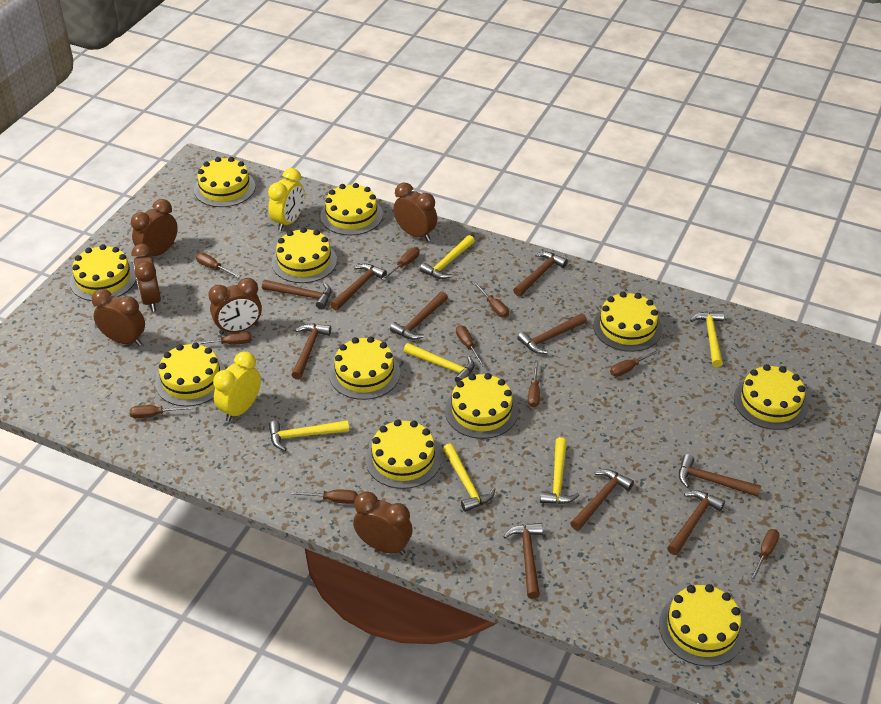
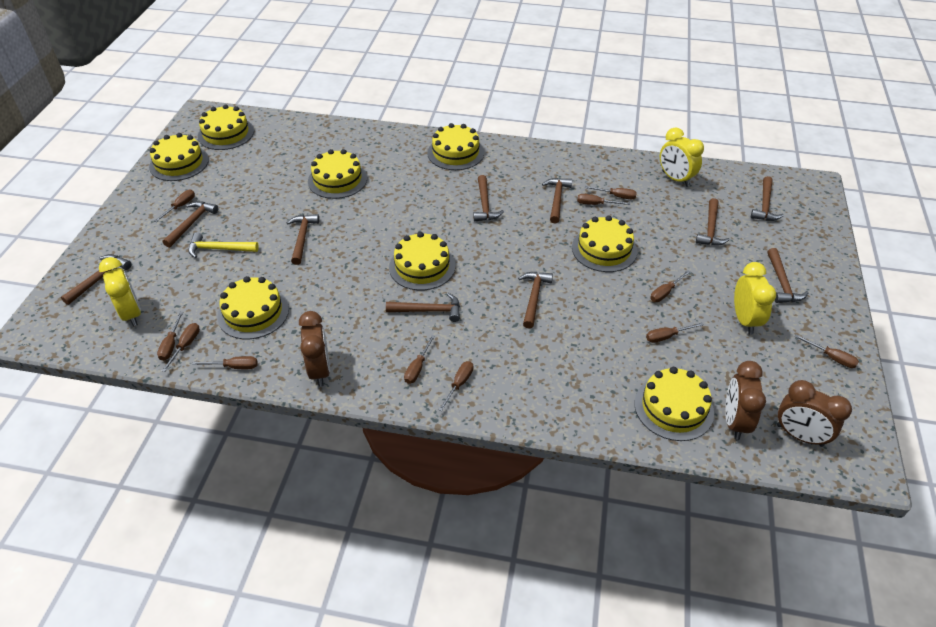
brown clock: [92,289,145,346] [131,199,178,256] [131,244,161,312] [208,278,262,334] [353,491,413,555] [393,183,437,241] = 6 -> [299,311,330,387] [725,361,766,440] [777,380,852,447] = 3
brown screwdriver: [130,405,194,418] [192,332,252,345] [196,253,240,278] [291,490,358,504] [382,247,419,280] [456,325,485,367] [473,282,509,318] [528,361,540,408] [610,349,661,377] [750,529,779,582] = 10 -> [154,190,195,222] [157,312,183,361] [162,323,200,372] [192,356,258,369] [404,335,435,384] [438,361,473,411] [577,194,630,205] [585,186,637,199] [646,323,704,343] [650,270,690,302] [794,335,859,368] = 11
yellow cake: [70,244,136,301] [155,343,226,407] [194,157,255,207] [272,227,337,283] [320,183,383,236] [329,337,400,400] [366,419,442,489] [445,373,518,439] [593,292,662,352] [659,584,745,666] [734,364,808,430] = 11 -> [149,133,209,181] [198,104,254,150] [217,276,289,339] [308,149,367,199] [389,232,455,290] [427,123,484,170] [572,215,637,272] [634,367,714,441] = 8
yellow clock: [213,351,261,422] [268,168,304,231] = 2 -> [99,257,141,327] [660,127,704,187] [734,262,776,334] = 3
yellow hammer: [269,420,349,451] [404,343,475,383] [420,235,475,279] [443,443,496,512] [540,437,579,504] [690,311,724,367] = 6 -> [188,232,259,258] = 1

